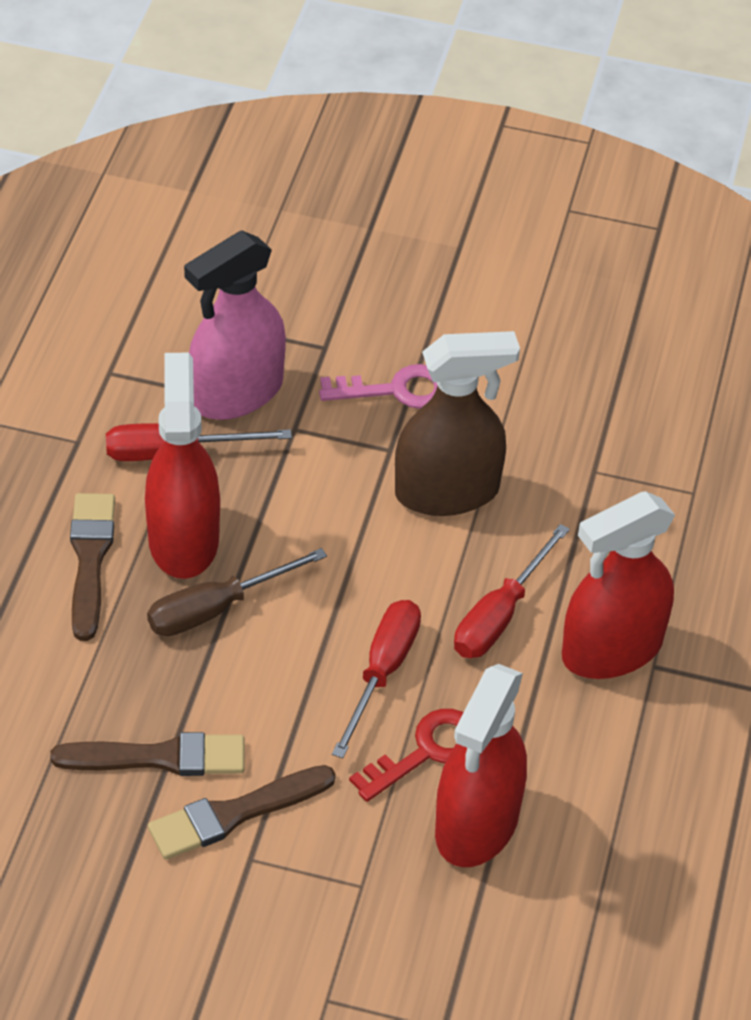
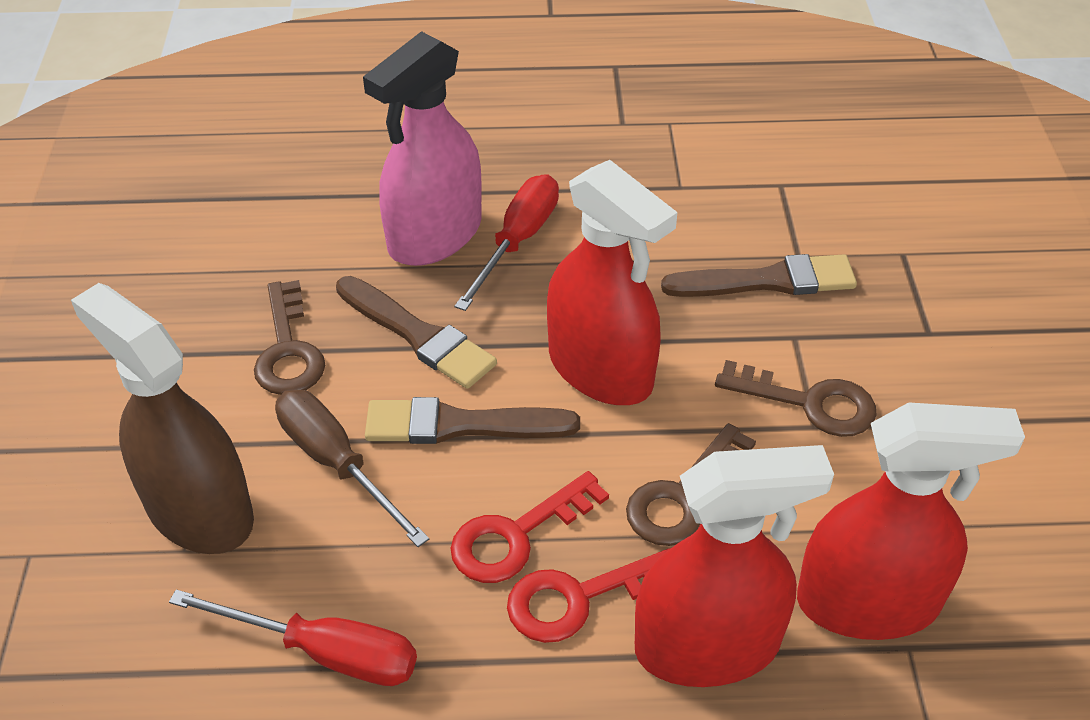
brown key: none = 0 -> [254,280,325,395] [626,423,756,546] [715,360,877,437] = 3
pink key: [319,364,438,409] = 1 -> none = 0
red key: [349,709,464,802] = 1 -> [450,471,609,583] [507,548,670,643] = 2
red screwdriver: [106,423,292,461] [332,600,421,758] [454,524,570,658] = 3 -> [169,589,417,686] [454,175,559,311] = 2

